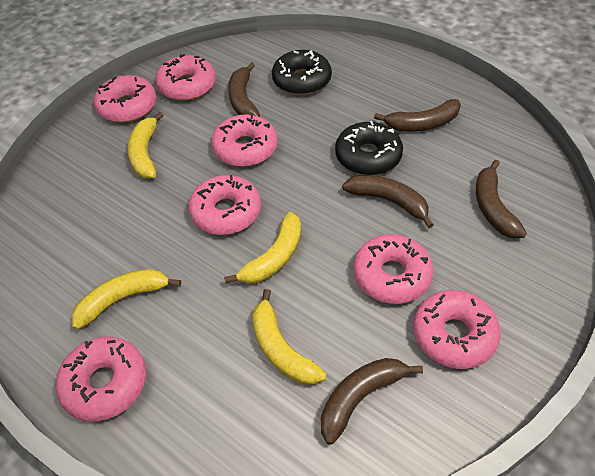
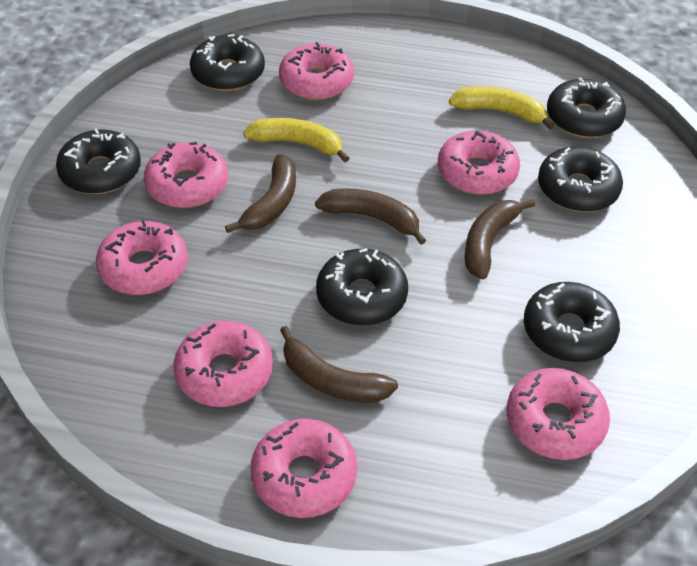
black donut: [272,50,332,95] [335,121,403,175] = 2 -> [56,128,141,194] [190,34,265,91] [316,248,408,326] [524,282,620,362] [538,146,623,212] [547,77,626,138] = 6
brown banana: [228,62,260,117] [321,358,423,445] [342,175,433,228] [374,99,461,131] [476,160,527,238] = 5 -> [225,154,296,233] [280,326,398,403] [315,188,426,245] [464,199,535,279] = 4
yellow banana: [71,269,181,330] [127,112,163,179] [224,212,301,284] [252,289,326,385] = 4 -> [243,118,349,162] [449,86,555,130] = 2

